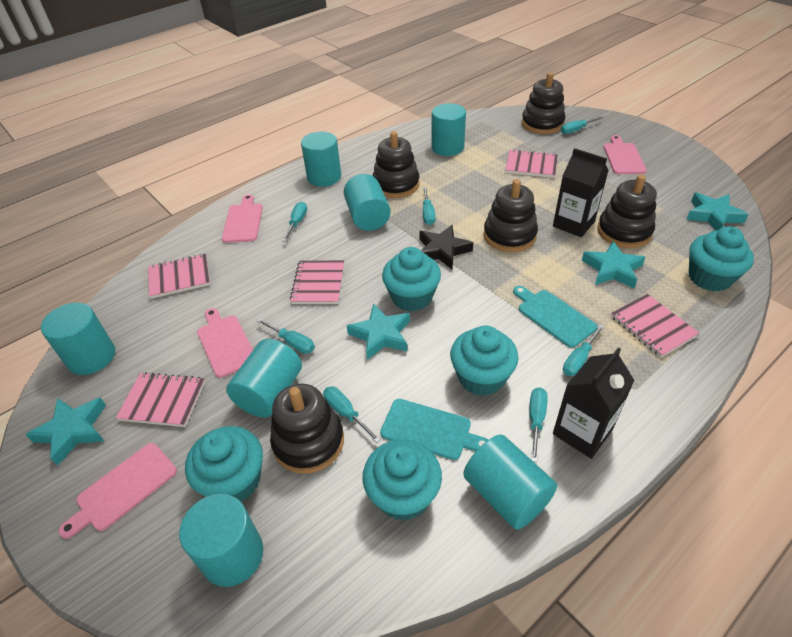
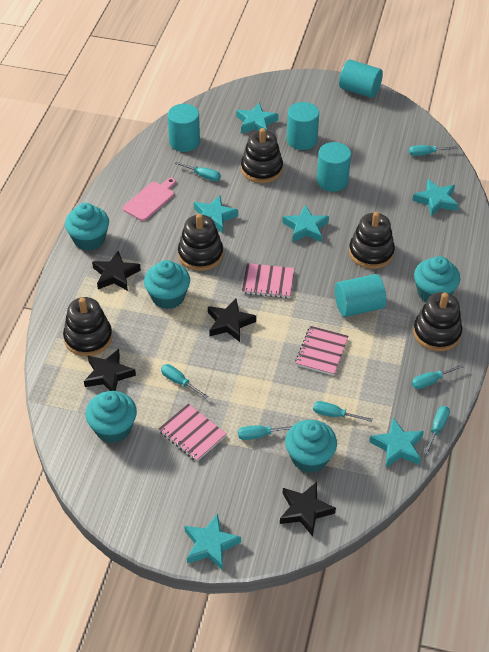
black carton: [553,148,609,237] [553,348,635,459] = 2 -> none = 0
black star: [420,225,473,269] = 1 -> [84,349,136,391] [92,250,141,291] [208,299,256,342] [280,482,336,537] = 4
pink cutting board: [58,443,177,539] [197,308,253,378] [222,194,263,243] [604,135,647,174] = 4 -> [123,178,176,221] = 1
pink notebook: [116,372,205,427] [148,254,210,299] [290,260,344,304] [505,149,558,178] [611,294,699,358] = 5 -> [158,404,227,461] [242,263,294,298] [295,326,348,376] = 3
turquoise cutting board: [380,399,488,460] [513,286,597,348] = 2 -> none = 0
turquoise cylinder: [41,303,115,375] [179,494,263,587] [226,339,302,417] [301,132,341,187] [344,174,391,231] [431,103,466,156] [463,434,557,530] = 7 -> [168,104,200,152] [287,102,319,150] [317,142,351,192] [335,274,386,317] [339,59,383,98] = 5
turquoise star: [25,397,106,466] [347,303,410,360] [582,241,645,288] [686,193,749,230] = 4 -> [184,513,241,570] [194,195,238,233] [236,103,278,133] [282,205,329,242] [369,418,424,468] [412,179,458,216] = 6

